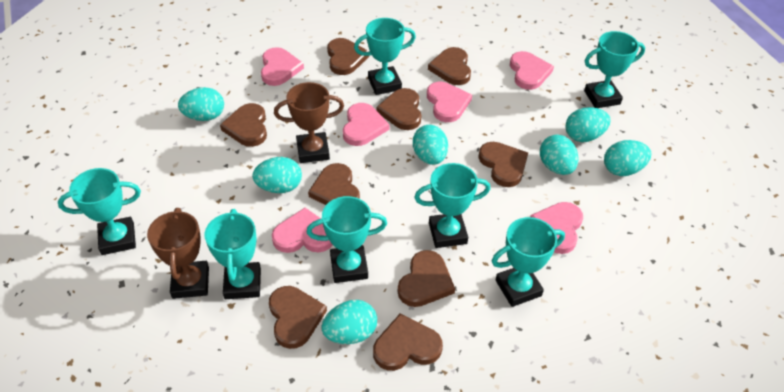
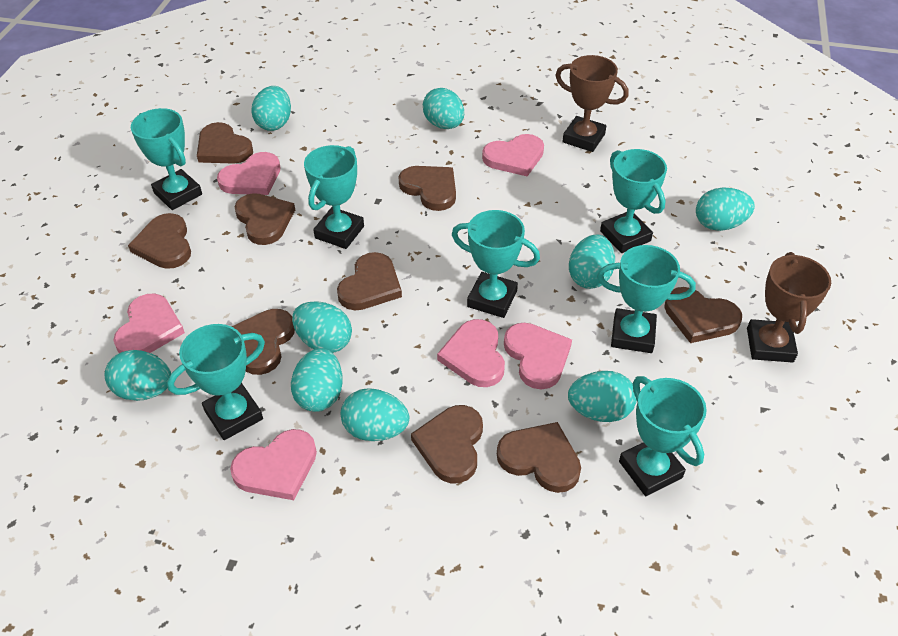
turquoise egg: [178,87,224,121] [252,157,302,193] [321,300,377,344] [413,125,448,165] [540,134,579,175] [566,107,611,142] [604,140,651,176] = 7 -> [105,350,171,401] [251,86,291,131] [291,348,343,412] [292,301,352,353] [341,388,409,441] [423,88,464,129] [568,371,637,422] [569,235,615,289] [696,188,755,231] = 9

